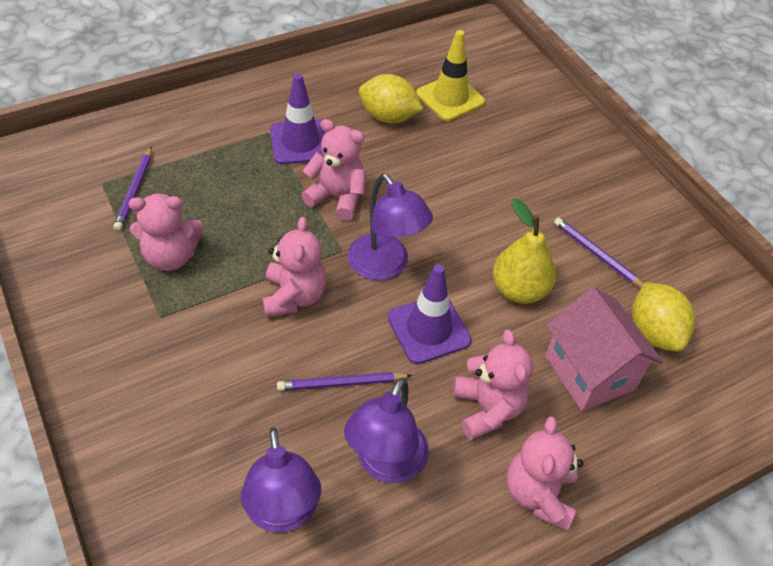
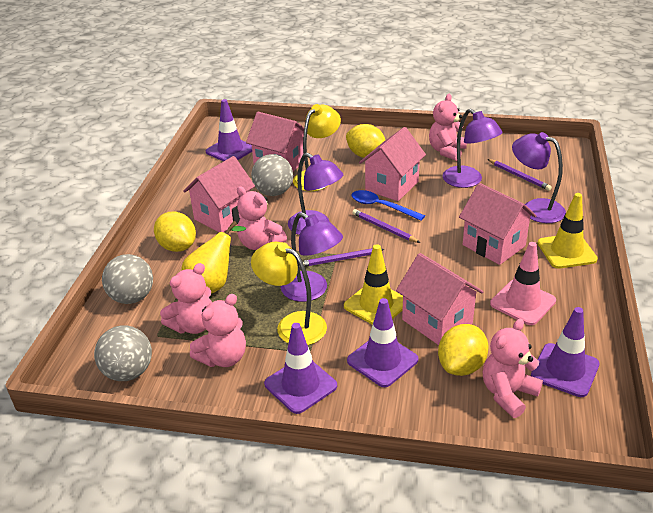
blue spoon: none = 0 -> [352,190,425,221] = 1
grey ball: none = 0 -> [94,325,152,381] [102,254,153,304] [251,154,293,196] = 3
pink house: [545,287,663,411] = 1 -> [183,156,255,232] [246,112,305,171] [359,127,426,201] [396,253,484,345] [459,183,537,265] = 5
pink traffic cone: none = 0 -> [490,242,556,325] = 1
purple lamp: [241,427,321,533] [344,378,429,483] [347,173,433,280] = 3 -> [281,212,343,302] [288,153,343,235] [443,109,503,188] [512,132,566,223] = 4
purple traffic cone: [270,73,326,165] [388,264,471,364] = 2 -> [206,99,252,162] [264,323,337,414] [347,298,418,387] [531,307,599,397] = 4
yellow lamp: none = 0 -> [251,242,327,345] [293,104,341,191] = 2
yellow lemon: [359,74,423,123] [632,282,695,352] = 2 -> [154,212,196,252] [346,124,385,158] [438,324,489,376] = 3
yellow traffic cone: [416,30,485,121] = 1 -> [344,244,403,325] [537,193,598,268] = 2

